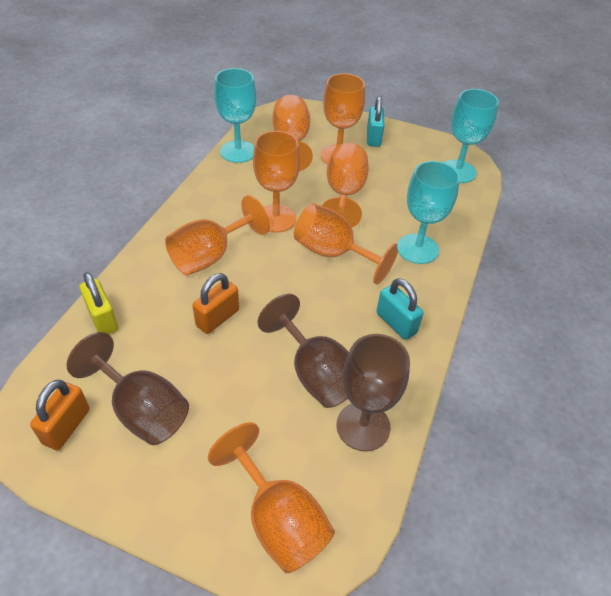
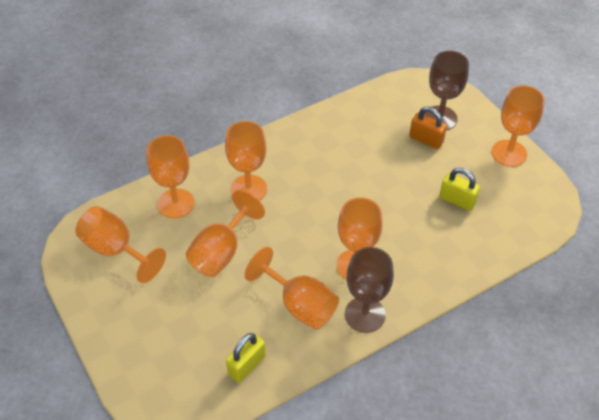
brown goblet: [66,332,189,445] [258,294,349,408] [336,334,410,451] = 3 -> [345,247,394,333] [424,51,469,130] = 2
orange padlock: [30,380,90,450] [192,273,239,334] = 2 -> [409,107,447,149] = 1
turquoise goblet: [214,68,256,163] [397,161,460,264] [444,89,499,183] = 3 -> none = 0
turquoise padlock: [367,96,385,147] [376,278,424,340] = 2 -> none = 0
yellow padlock: [80,272,118,334] = 1 -> [226,333,266,383] [439,168,480,211] = 2

